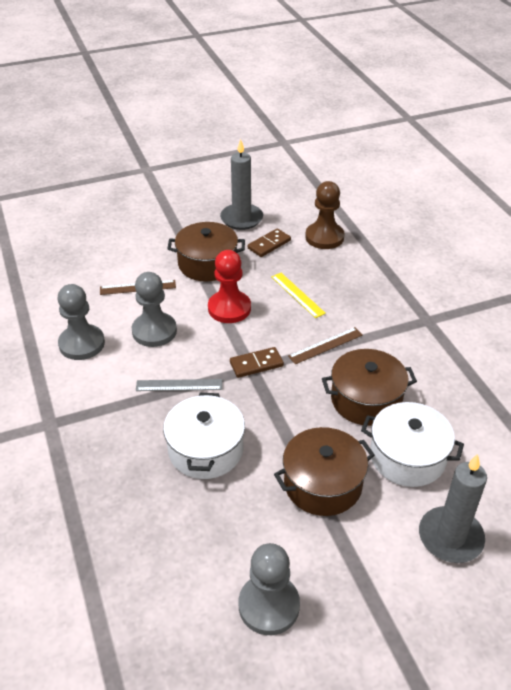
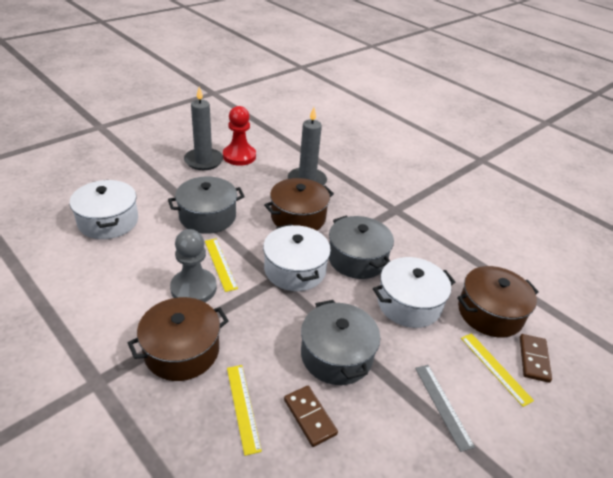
brown pawn: [305,181,345,249] = 1 -> none = 0
brown ruler: [100,280,176,295] [288,327,363,364] = 2 -> none = 0
grey pawn: [58,284,105,360] [132,272,177,347] [239,543,300,635] = 3 -> [170,229,217,302] = 1
grey pot: none = 0 -> [168,176,245,234] [301,300,380,385] [329,216,394,279] = 3
white pot: [163,393,245,479] [361,402,464,487] = 2 -> [69,180,138,239] [263,224,331,291] [373,257,455,328] = 3
yellow ruler: [271,273,326,318] = 1 -> [205,239,238,292] [227,365,262,456] [461,333,534,407] = 3

